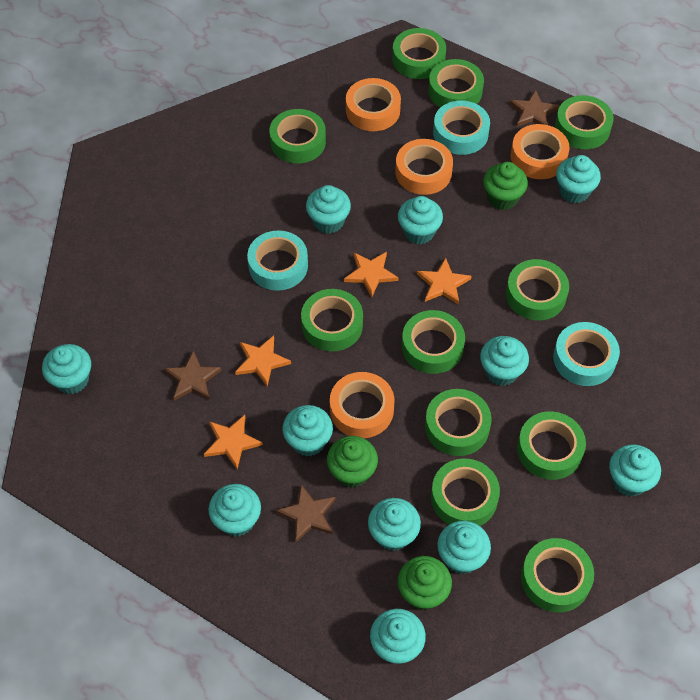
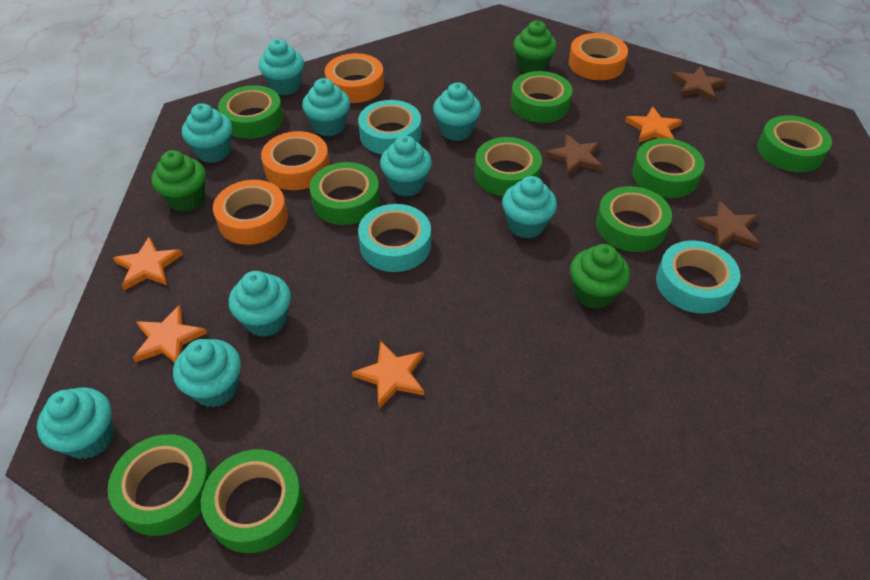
green tape: [269,109,326,164] [301,289,363,351] [392,28,446,79] [402,310,465,374] [425,389,492,456] [428,59,484,108] [431,458,500,526] [506,259,569,321] [517,411,586,480] [521,538,594,613] [555,95,614,149] = 11 -> [108,434,212,536] [201,449,304,553] [218,85,284,139] [310,162,380,225] [475,137,542,196] [511,71,572,123] [596,186,672,252] [632,138,705,198] [757,115,832,172] = 9
turquoise cupcake: [42,344,91,394] [208,484,261,537] [282,405,333,457] [306,185,351,234] [368,498,421,551] [370,609,426,664] [398,196,443,244] [437,521,491,574] [480,336,529,386] [556,155,601,203] [609,444,661,497] = 11 -> [37,387,114,459] [173,339,241,407] [182,103,232,163] [229,271,291,337] [259,39,304,95] [302,78,350,137] [380,136,432,196] [433,82,481,141] [502,176,557,239] = 9

